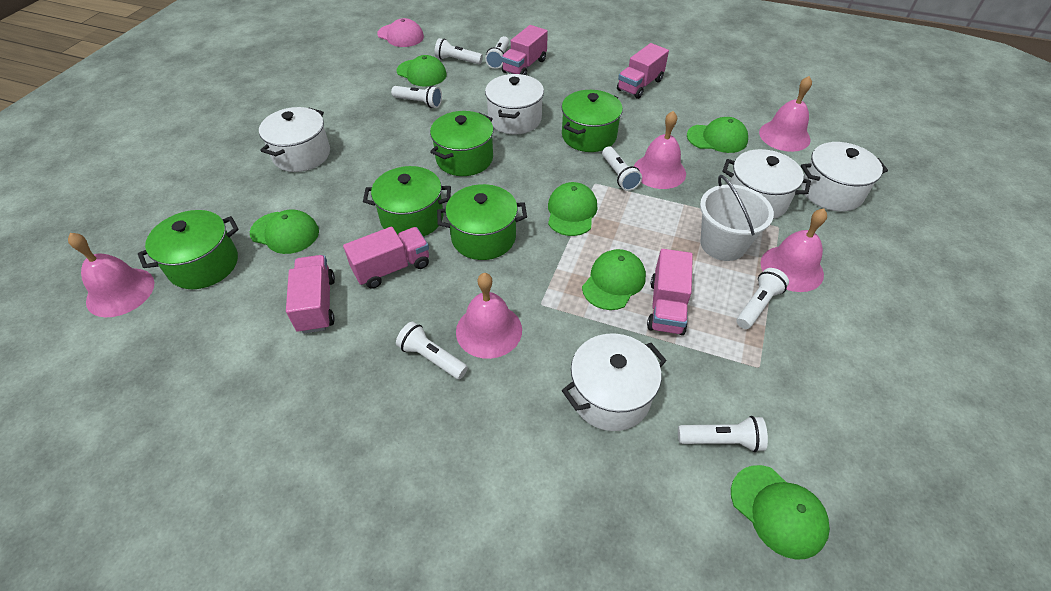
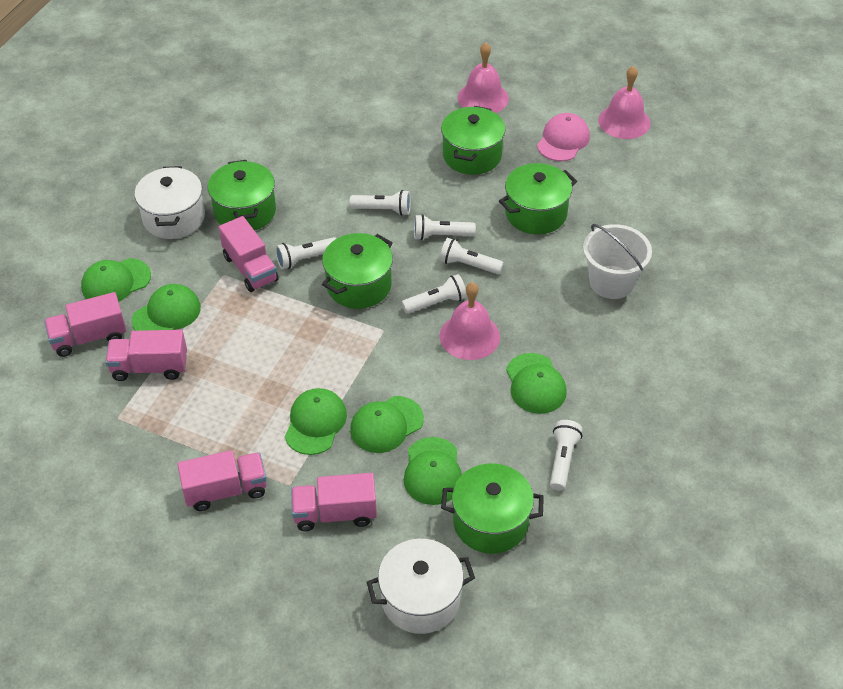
pink bell: [68,233,155,317] [456,273,522,359] [634,111,686,189] [759,76,812,152] [761,208,827,292] = 5 -> [440,282,500,360] [458,43,509,113] [598,66,651,139] = 3
white flashlight: [391,85,442,108] [396,322,468,379] [435,38,483,64] [485,36,509,69] [602,146,642,191] [678,416,768,452] [736,268,789,329] = 7 -> [275,237,337,269] [349,190,411,216] [402,274,467,314] [414,214,476,240] [439,238,504,274] [550,420,583,491] = 6
white pot: [259,107,330,172] [485,74,544,134] [562,333,667,431] [722,149,811,219] [801,142,888,212] = 5 -> [135,166,205,239] [367,539,475,634] = 2

